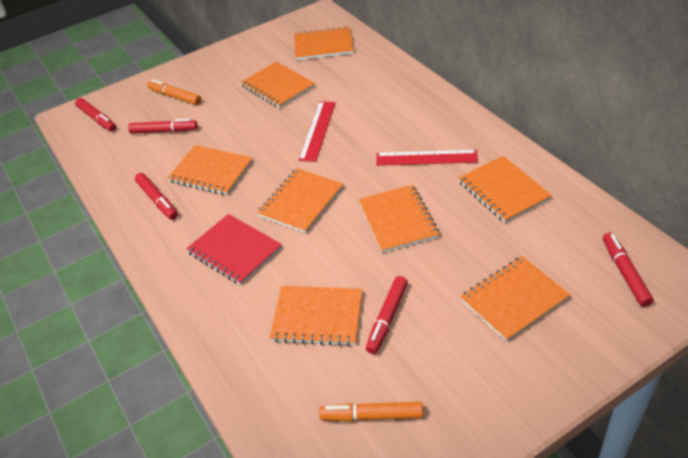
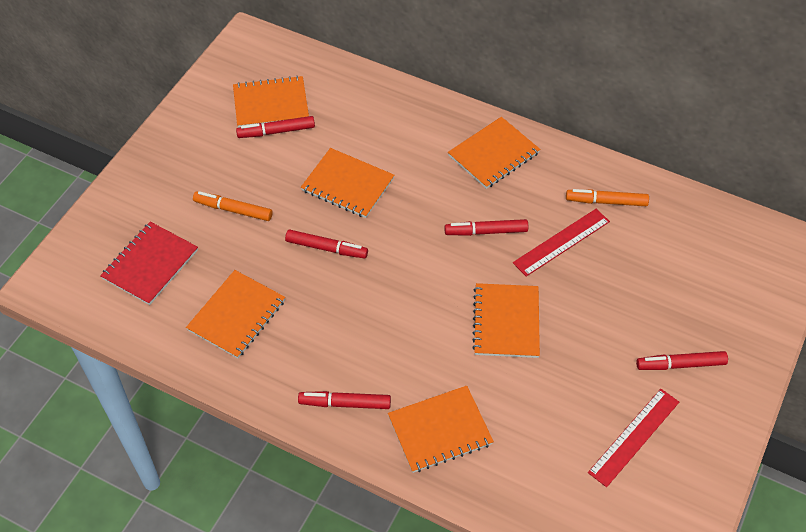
orange notebook: [167,145,253,195] [241,62,315,108] [257,168,343,233] [270,286,362,346] [294,26,353,60] [358,185,439,253] [458,156,552,223] [460,256,570,342] = 8 -> [186,270,285,359] [233,76,309,128] [301,148,394,218] [388,386,494,473] [448,117,540,189] [472,283,540,358] = 6

